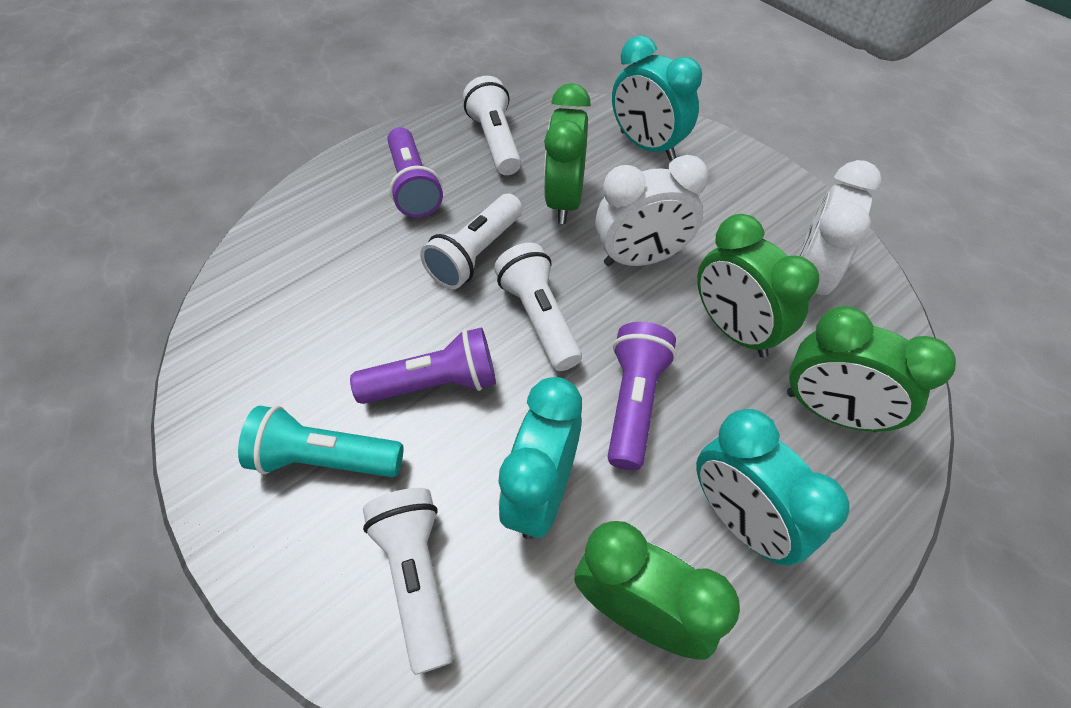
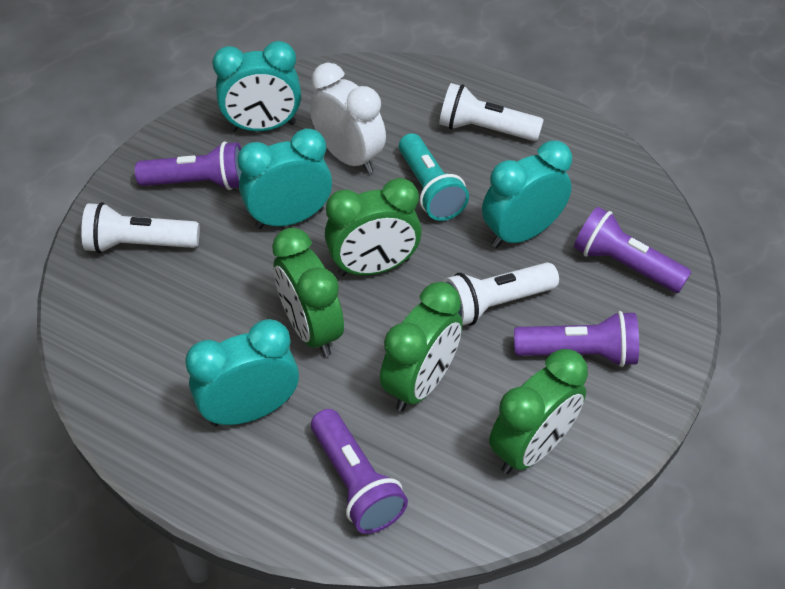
purple flashlight: [350,327,496,404] [387,127,443,218] [608,322,677,470] = 3 -> [135,142,242,190] [311,409,408,534] [514,311,639,367] [574,207,691,293] = 4
turquoise clock: [499,377,582,539] [612,35,702,160] [696,409,849,565] = 3 -> [185,319,299,426] [212,41,301,132] [237,128,332,229] [482,140,572,248] = 4
white clock: [595,155,709,266] [798,160,882,300] = 2 -> [310,63,386,174] = 1
white flashlight: [363,488,453,675] [420,194,522,289] [463,76,521,175] [494,242,582,371] = 4 -> [81,202,200,253] [439,83,544,141] [442,262,559,326] = 3

